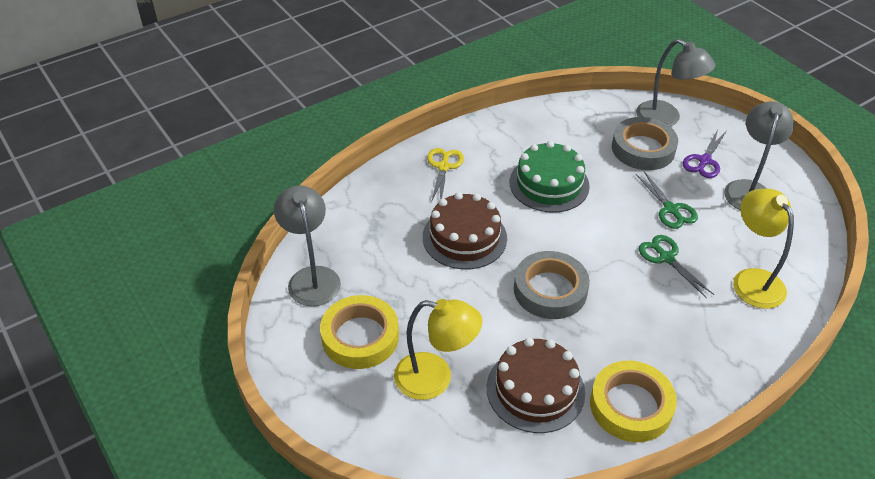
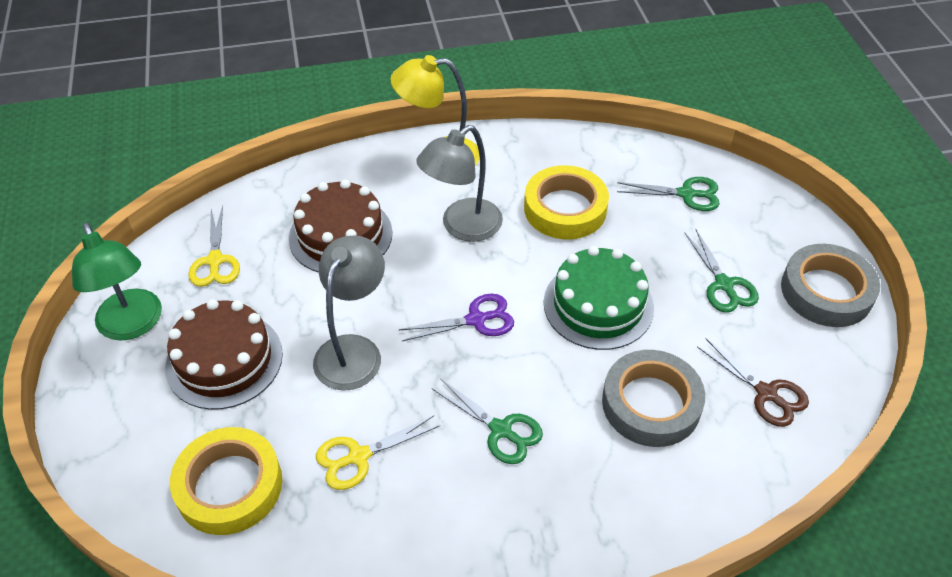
brown scissors: none = 0 -> [697,339,809,427] = 1
green lamp: none = 0 -> [72,222,162,341] = 1
green scissors: [636,171,698,229] [639,235,714,299] = 2 -> [432,378,543,464] [617,177,720,211] [684,230,759,313] = 3
grey lamp: [274,185,341,306] [636,39,716,127] [724,101,794,210] = 3 -> [313,235,385,391] [416,125,503,242] = 2
yellow lamp: [394,299,482,400] [733,189,794,309] = 2 -> [390,55,480,166] = 1
yellow scissors: [427,148,464,203] = 1 -> [188,206,240,287] [316,416,440,490] = 2

